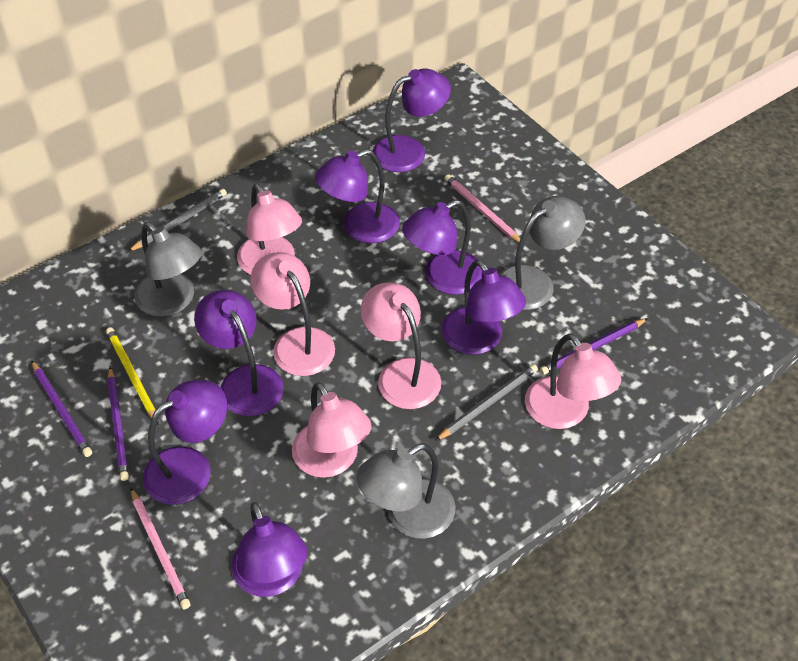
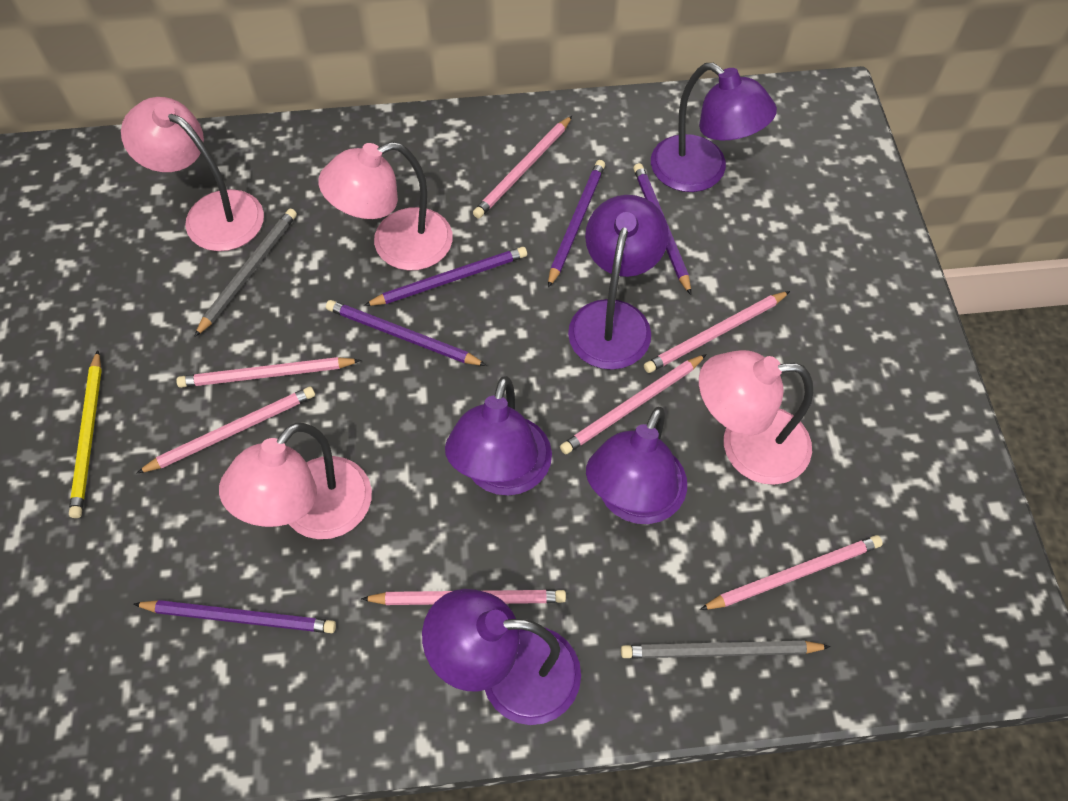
grey lamp: [135,222,202,317] [357,443,455,539] [499,196,586,310] = 3 -> none = 0
pink lamp: [237,183,302,275] [250,252,335,376] [292,382,372,478] [361,282,441,409] [525,334,622,429] = 5 -> [121,97,264,251] [219,423,372,539] [318,142,453,271] [699,350,814,485] = 4
pink pencil: [131,488,191,609] [444,174,520,243] = 2 -> [136,386,315,474] [176,357,361,388] [361,590,566,605] [473,116,572,218] [560,354,707,454] [644,291,790,373] [700,535,883,610] = 7
purple lamp: [143,380,227,505] [194,290,284,416] [231,502,308,597] [315,149,400,244] [372,69,451,172] [402,200,482,295] [442,260,526,355] = 7 -> [422,589,581,725] [445,376,552,496] [568,195,669,370] [586,407,687,524] [651,63,777,192] = 5
purple pencil: [31,361,92,457] [107,367,129,481] [540,318,648,375] = 3 -> [134,600,336,633] [326,300,487,366] [364,247,527,306] [548,160,605,288] [633,163,691,295] = 5

